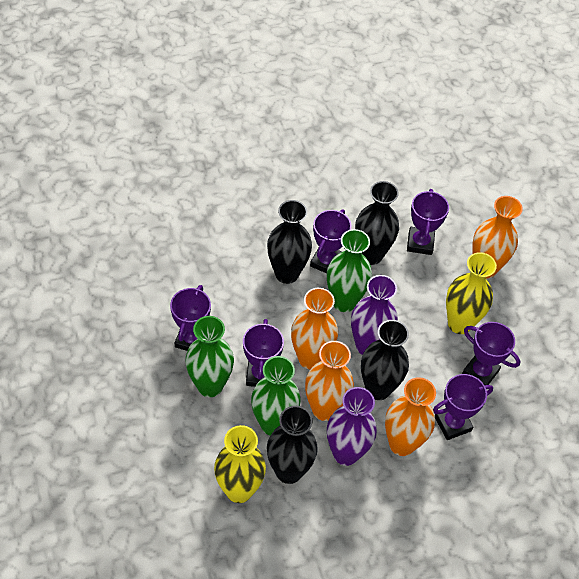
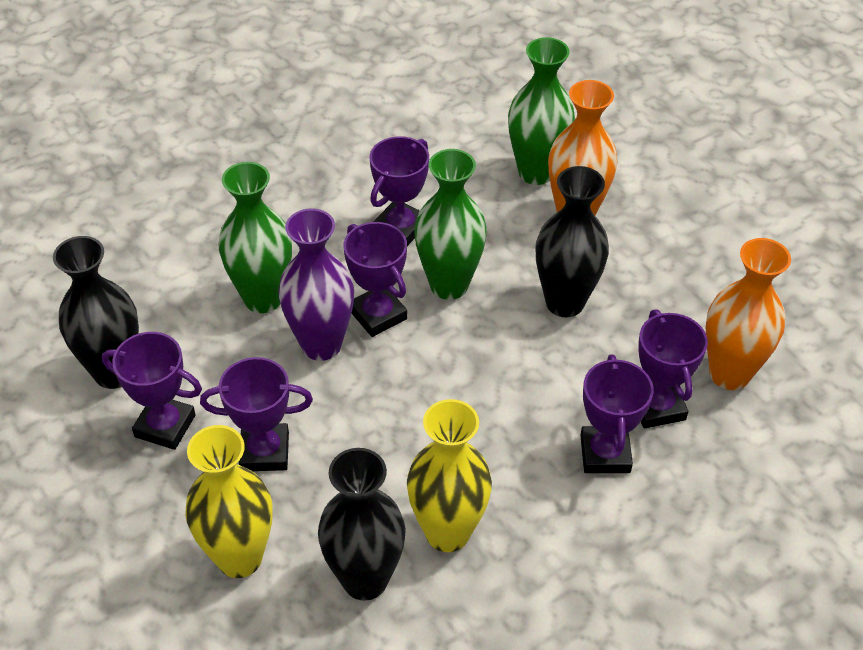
black vase: [267,200,312,284] [267,406,318,484] [355,181,399,265] [361,320,409,400] = 4 -> [53,236,139,389] [318,448,406,601] [536,166,609,317] = 3
orange vase: [291,288,338,369] [305,341,354,421] [385,377,436,456] [473,196,523,279] = 4 -> [548,80,617,216] [706,238,791,390] = 2
purple vase: [327,387,377,466] [351,275,398,355] = 2 -> [278,208,354,361] = 1

